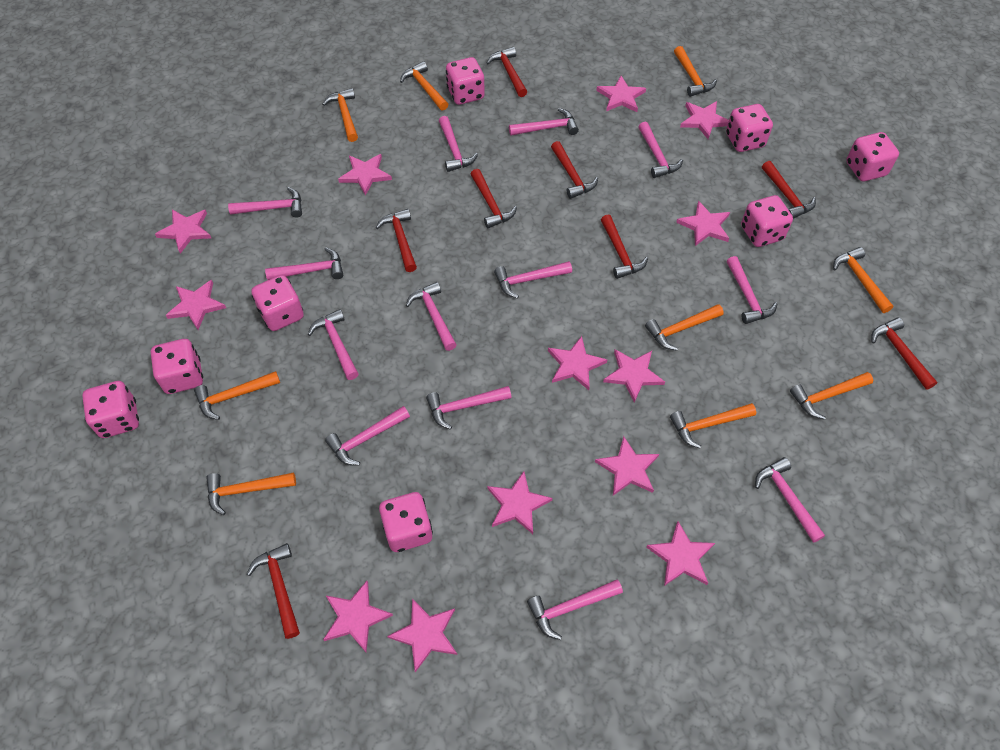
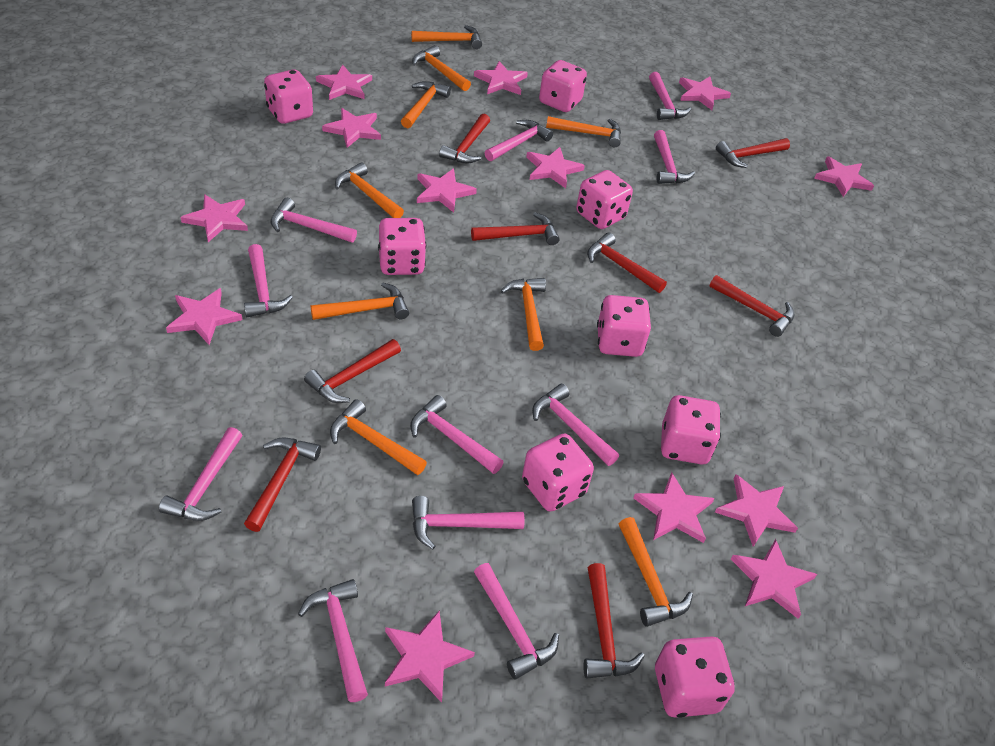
pink hammer: [228,187,302,217] [265,247,343,280] [308,309,359,380] [325,406,410,466] [406,282,457,351] [426,386,512,430] [439,116,478,172] [494,261,572,298] [509,108,579,136] [527,579,623,640] [638,121,683,178] [727,256,778,324] [755,457,825,543] = 13 -> [159,427,242,521] [244,244,293,317] [270,198,357,243] [298,579,368,702] [410,395,504,474] [412,496,525,550] [474,563,559,680] [485,120,553,161] [532,384,619,466] [649,72,691,120] [654,130,695,184] = 11

